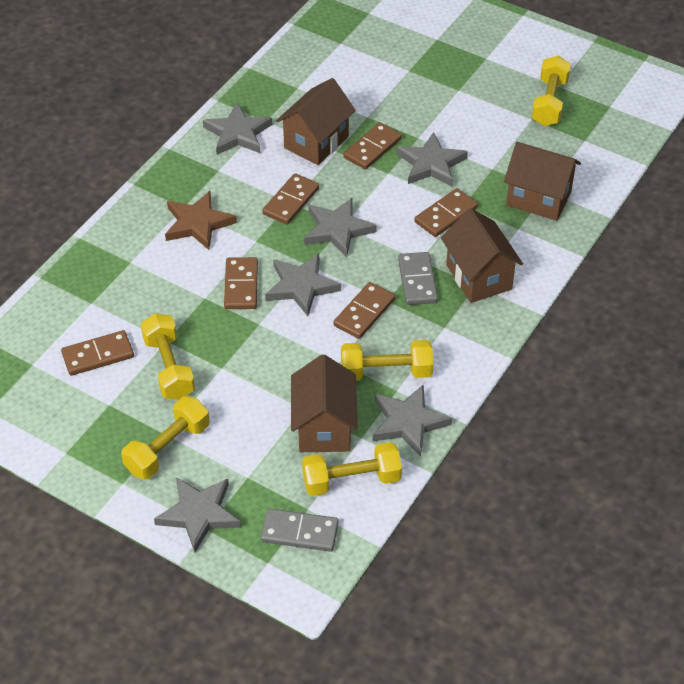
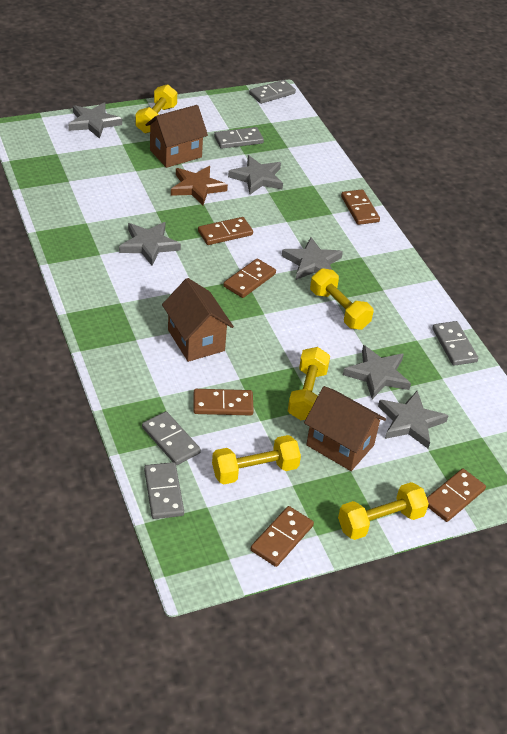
brown house: [276,78,356,165] [291,354,358,452] [441,208,523,303] [504,142,581,221] = 4 -> [146,105,208,168] [162,278,234,362] [304,386,386,471] = 3
grey domino: [261,509,339,552] [398,252,438,305] = 2 -> [142,411,201,465] [144,462,184,519] [214,127,264,149] [249,80,296,104] [432,321,478,366] = 5

